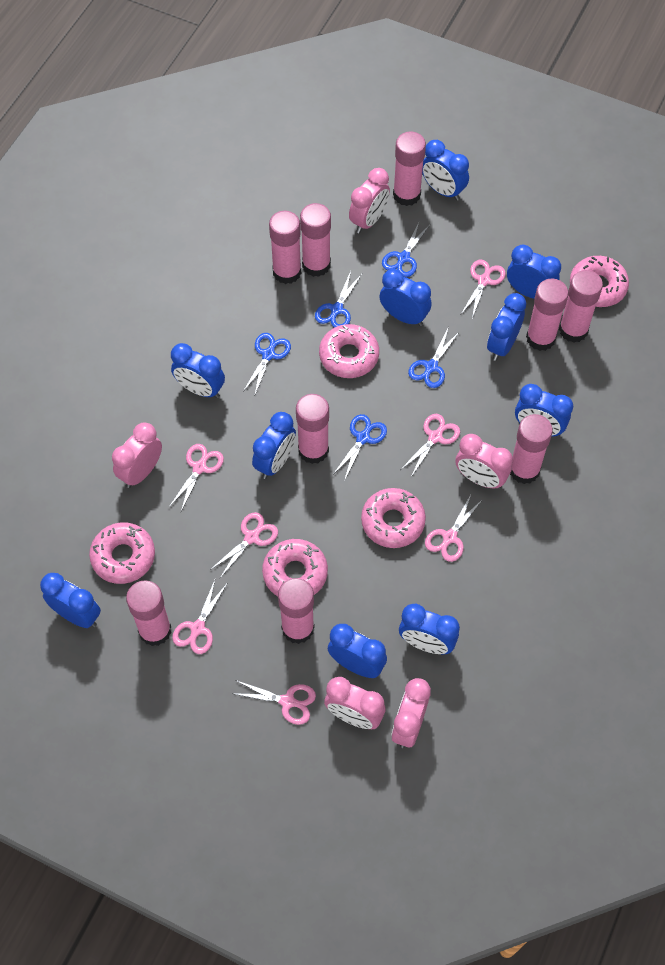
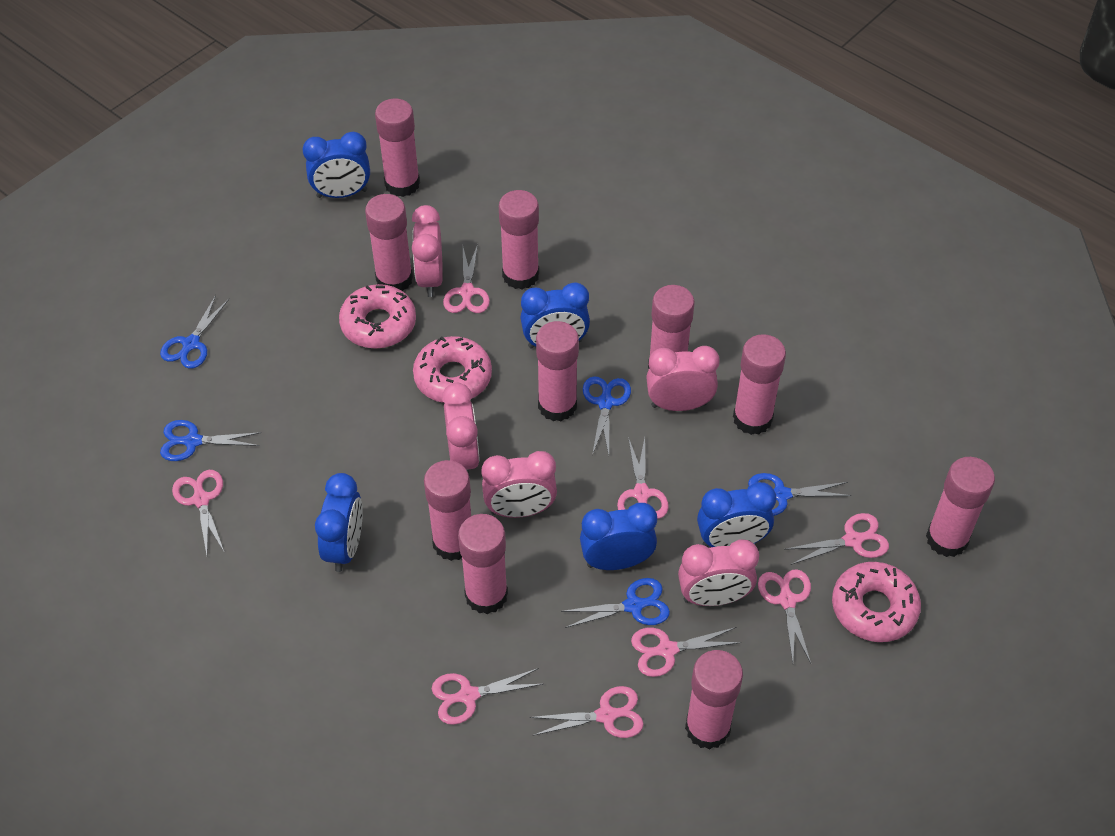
blue clock: [40,573,101,628] [171,343,225,398] [252,412,296,479] [328,624,387,678] [380,269,432,326] [399,604,460,654] [422,140,469,201] [487,293,526,361] [507,245,561,299] [515,384,573,437] = 10 -> [303,132,370,198] [315,473,363,572] [521,283,590,349] [580,503,657,570] [697,482,776,547] = 5
pink donut: [89,522,155,584] [262,539,328,596] [319,324,379,378] [361,488,426,548] [570,256,629,307] = 5 -> [339,284,416,349] [413,336,492,403] [832,562,921,642] = 3
pink glue stick: [126,580,171,646] [269,211,301,284] [278,578,315,644] [296,394,329,464] [300,203,331,277] [393,132,426,206] [510,414,553,484] [526,279,569,351] [559,270,603,343] = 9 -> [365,194,413,291] [375,99,420,197] [424,460,471,561] [458,514,508,614] [499,190,539,289] [536,321,579,421] [648,285,695,368] [685,650,743,750] [733,334,786,435] [926,457,995,557] = 10
pink scissors: [169,444,224,511] [172,580,227,654] [210,512,278,578] [231,680,316,725] [402,414,460,477] [425,495,483,562] [461,260,506,318] = 7 -> [172,470,224,555] [432,668,543,725] [443,244,490,313] [530,686,644,738] [617,437,669,519] [631,627,742,677] [758,569,811,664] [784,513,889,565] = 8

